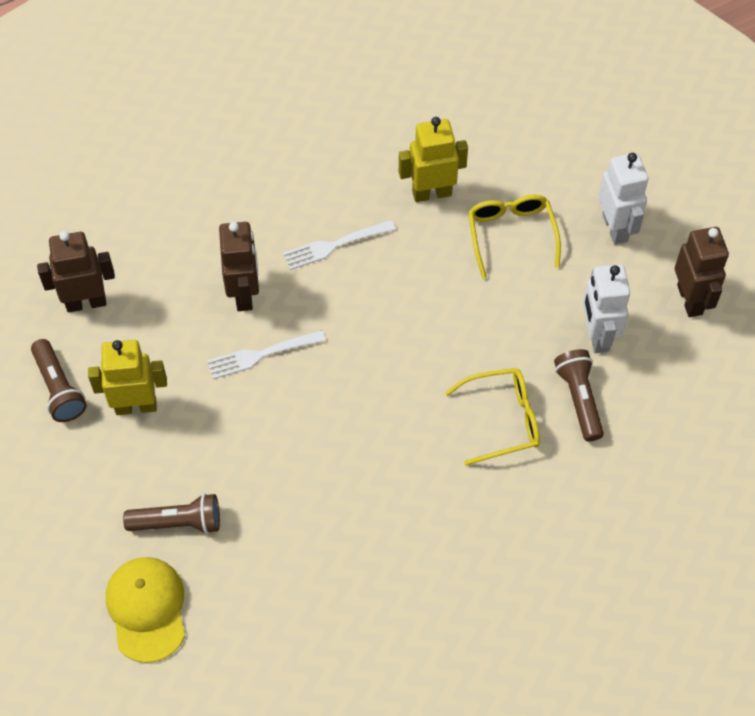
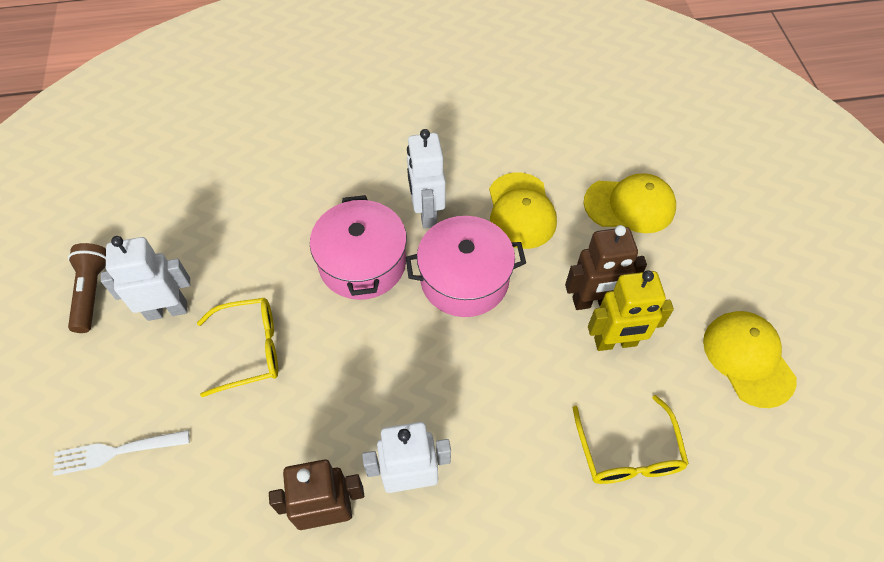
brown flashlight: [31,339,87,422] [123,493,220,534] [554,349,604,442] = 3 -> [68,243,106,333] = 1
brown robot: [37,231,115,312] [219,222,259,311] [675,227,729,317] = 3 -> [269,459,364,530] [565,225,647,310] = 2
pink pot: none = 0 -> [310,195,407,300] [405,216,526,317] = 2
white fork: [207,330,326,379] [283,220,396,270] = 2 -> [53,430,190,476] = 1
white robot: [583,264,630,353] [598,153,648,245] = 2 -> [101,236,190,321] [362,422,451,493] [407,129,446,229] = 3
yellow cap: [106,557,185,663] = 1 -> [489,173,557,249] [584,173,676,233] [703,311,797,408] = 3
yellow robot: [88,340,167,415] [399,117,468,202] = 2 -> [588,270,674,351] = 1

